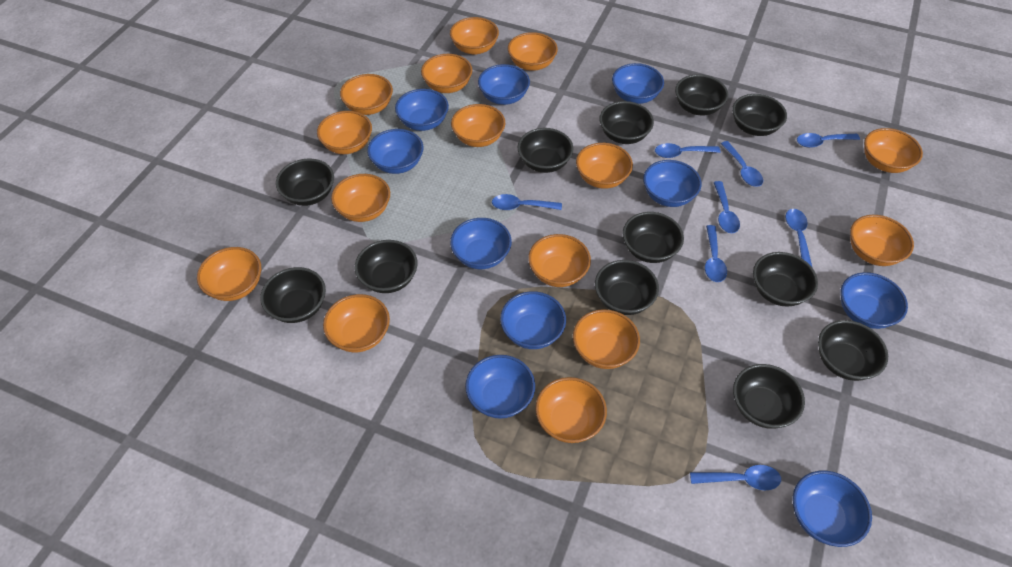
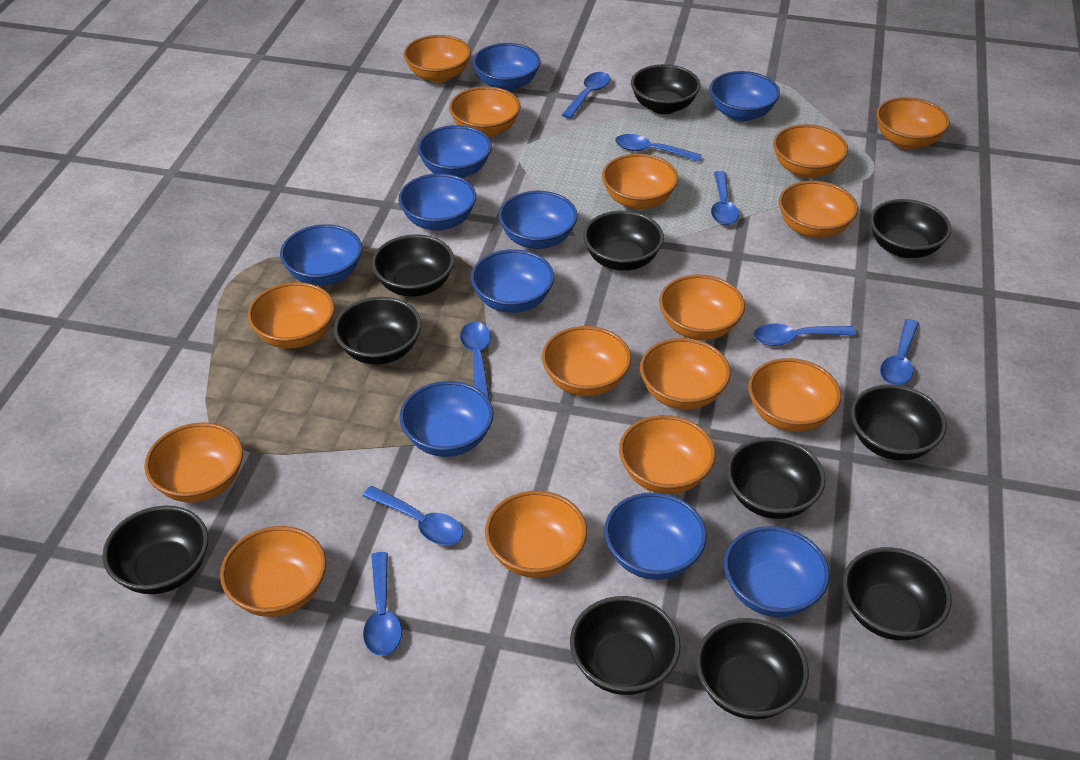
black bowl: [260,267,326,323] [276,159,334,206] [355,240,418,293] [518,128,573,173] [595,260,659,315] [599,101,654,144] [622,212,684,263] [675,74,728,115] [732,94,787,136] [733,364,805,429] [753,252,818,307] [818,320,888,381] = 12 -> [102,505,208,594] [334,297,421,365] [372,234,454,297] [570,596,681,695] [583,211,664,271] [631,64,701,114] [696,618,809,720] [726,437,826,519] [843,547,952,640] [851,384,947,461] [870,199,951,258] = 11

